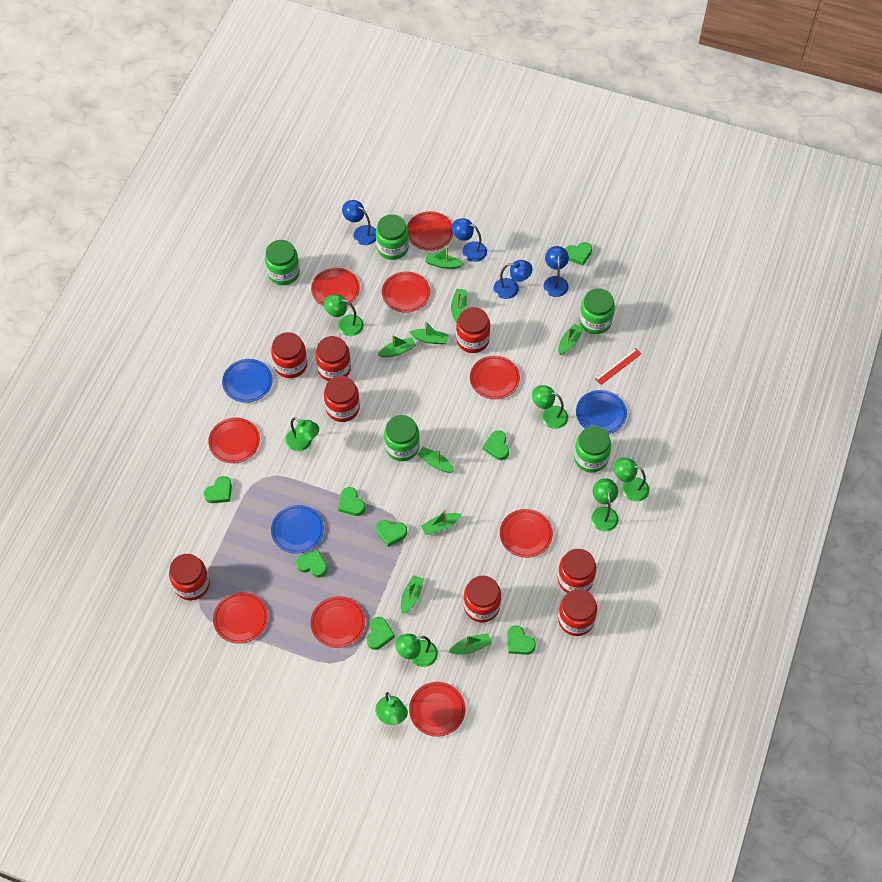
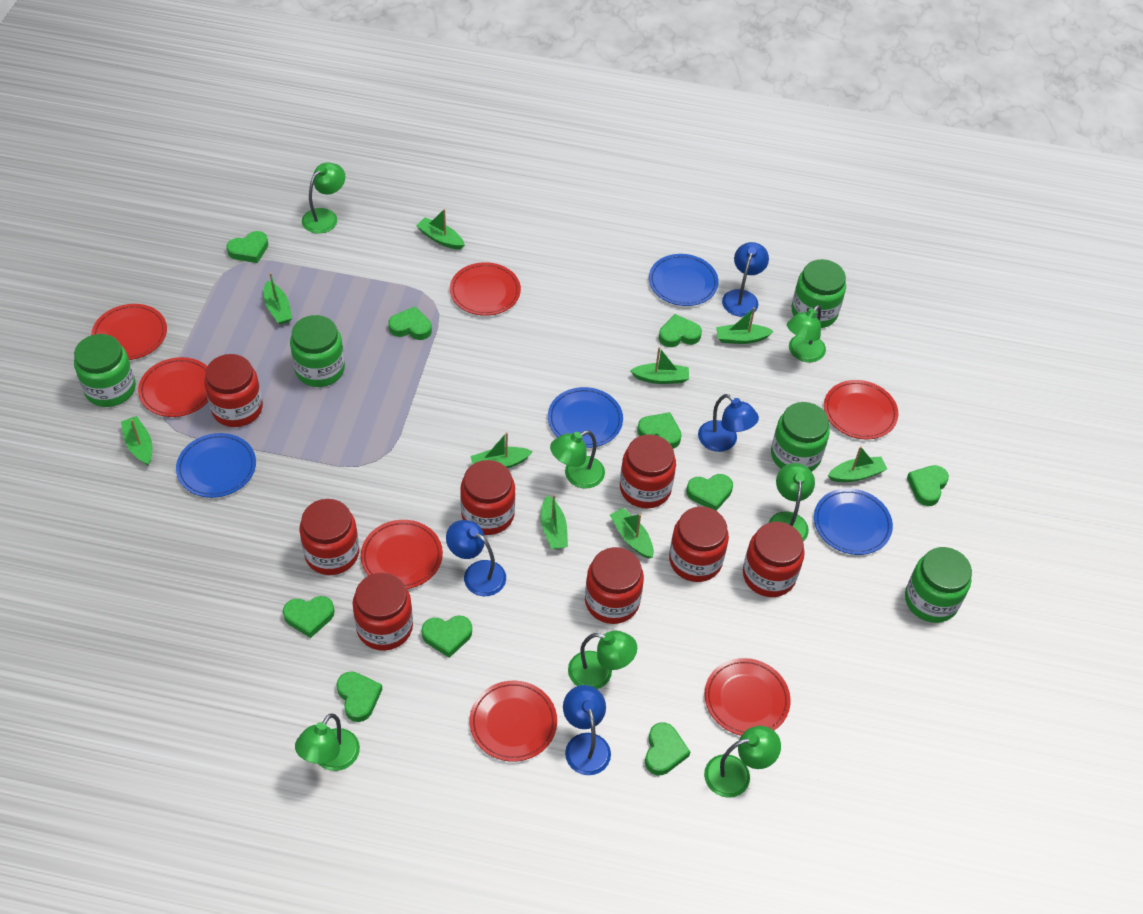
blue plate: [222,359,273,403] [271,505,324,554] [576,390,627,434] = 3 -> [176,433,256,498] [548,387,623,448] [649,254,719,306] [814,488,893,555] = 4
green heart: [204,476,232,503] [296,550,327,578] [338,487,365,516] [367,617,395,650] [376,520,407,547] [483,430,509,460] [507,625,536,655] [565,242,592,266] = 8 -> [226,231,268,263] [283,596,335,638] [337,671,382,722] [388,306,432,340] [421,615,472,658] [637,412,682,449] [645,722,690,775] [659,314,702,347] [686,474,733,511] [907,465,949,506] = 10
red plate: [208,418,260,463] [213,592,268,644] [310,596,365,648] [311,268,360,306] [382,271,430,313] [407,211,454,251] [409,682,465,737] [470,356,520,399] [500,509,553,558] = 9 -> [91,304,167,360] [138,357,208,417] [361,520,443,589] [450,262,521,316] [470,681,557,762] [705,658,791,736] [824,380,898,439] = 7
red ruler: [595,348,641,385] = 1 -> none = 0

